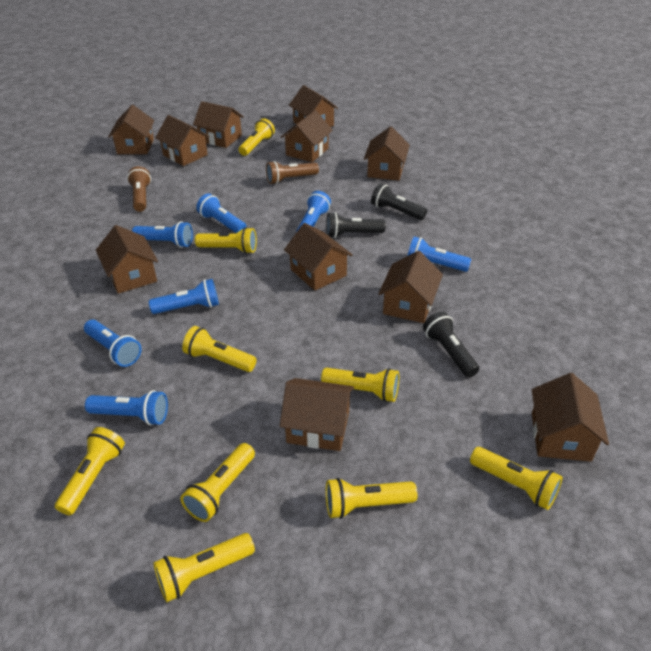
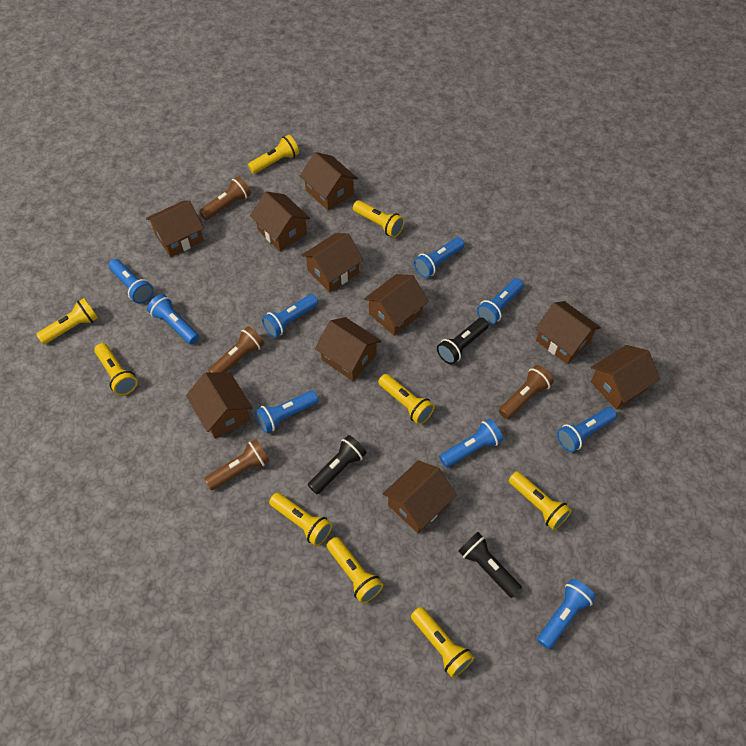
blue flashlight: [84,320,141,367] [85,390,168,426] [132,221,193,248] [149,279,219,314] [196,193,247,233] [296,191,331,232] [407,236,471,272] = 7 -> [108,259,153,304] [147,294,199,344] [255,390,319,433] [262,294,318,338] [414,237,464,278] [439,419,503,467] [477,278,524,325] [537,579,596,649] [557,407,617,452] = 9
brown flashlight: [127,166,151,212] [266,161,319,184] = 2 -> [199,176,251,220] [204,439,270,490] [208,326,264,373] [499,365,554,419] = 4
brown house: [96,225,158,294] [108,105,154,154] [155,115,209,166] [193,101,244,148] [280,378,354,451] [281,110,333,162] [284,223,353,291] [289,85,338,127] [364,126,410,181] [378,251,443,323] [532,373,609,462] = 11 -> [146,201,204,257] [186,373,253,439] [250,192,310,251] [300,152,358,211] [302,233,363,292] [315,317,381,381] [364,274,428,336] [383,460,457,533] [535,301,601,364] [591,345,660,410] = 10

